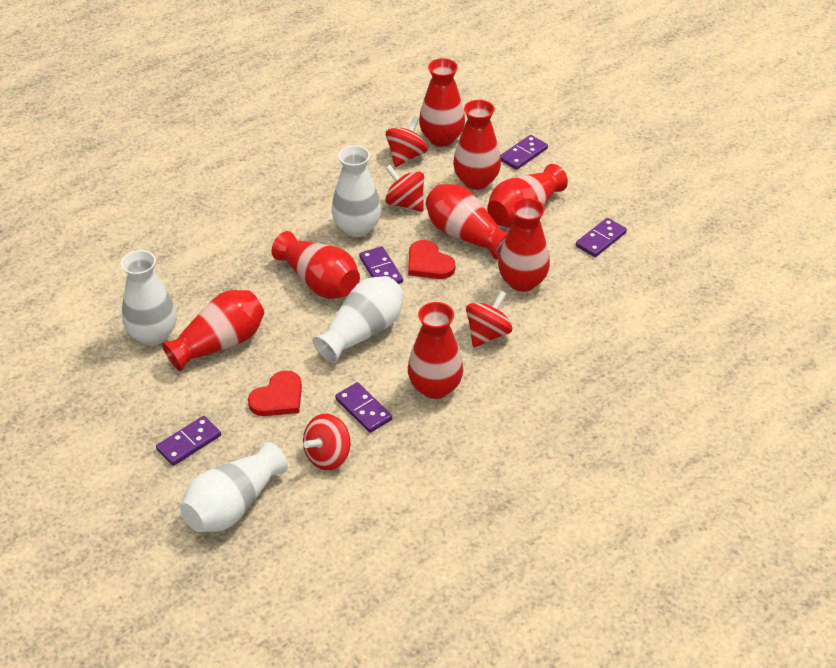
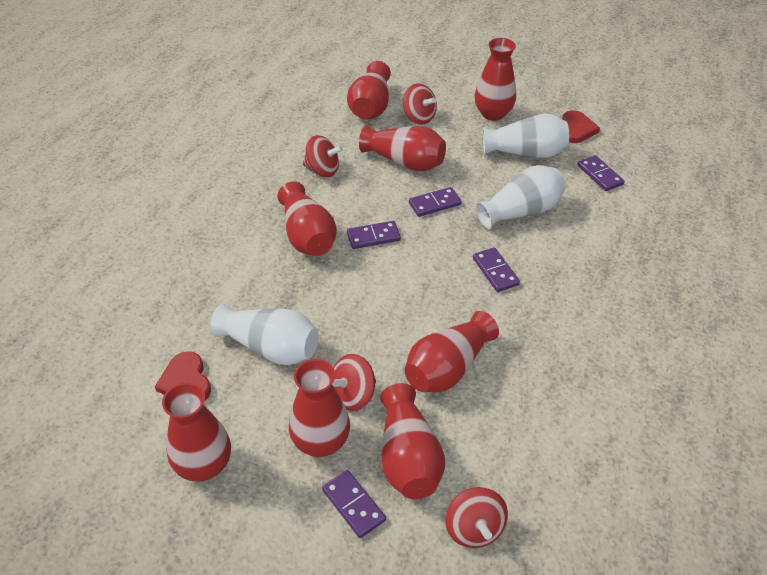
white vase: [121,250,177,346] [180,442,288,532] [313,276,404,363] [332,145,381,237] = 4 -> [210,304,319,365] [476,165,566,229] [483,113,569,158] = 3

